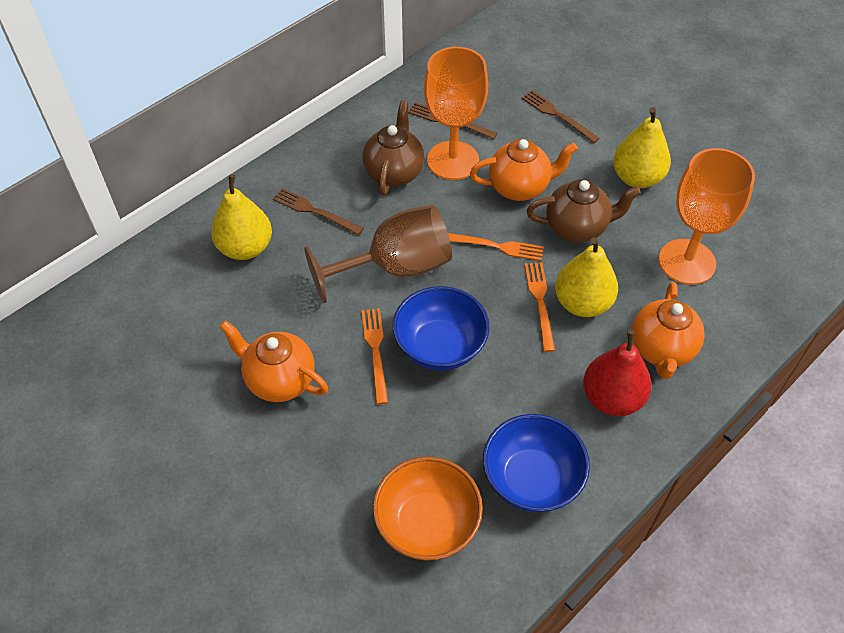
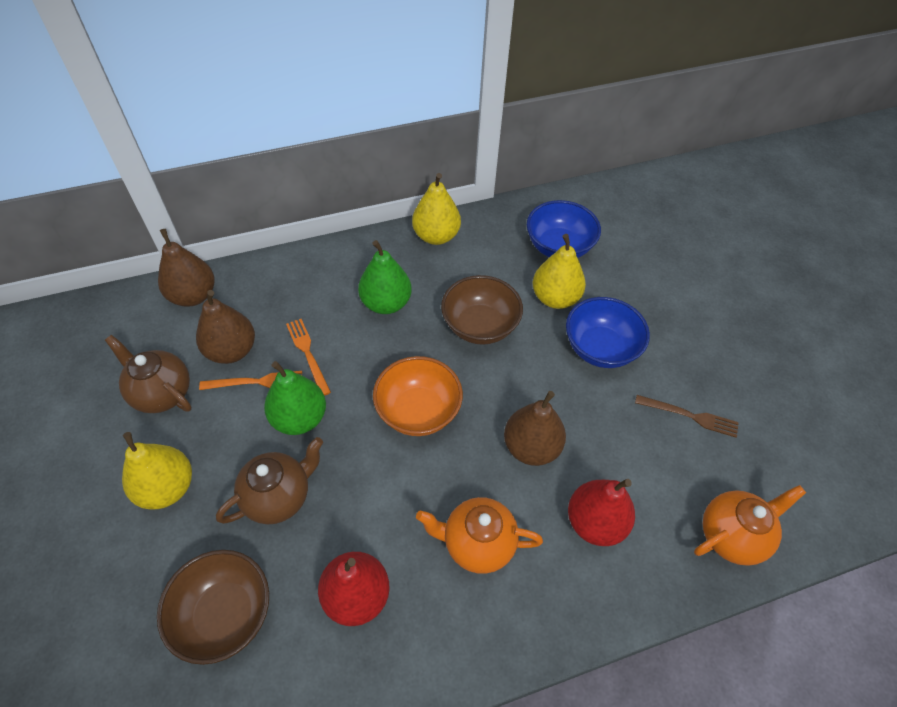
brown bowl: none = 0 -> [157,550,269,665] [441,275,523,345] = 2
brown fork: [273,188,364,235] [408,102,497,139] [522,90,600,143] = 3 -> [635,395,739,438] = 1
brown goblet: [304,205,452,303] = 1 -> none = 0
brown pear: none = 0 -> [158,229,214,307] [196,290,255,364] [504,391,566,466] = 3
green pear: none = 0 -> [264,361,326,435] [358,240,412,314] = 2
orange fork: [362,308,388,404] [448,233,544,261] [525,262,555,352] = 3 -> [199,371,302,390] [286,319,331,396] = 2
orange goblet: [424,47,488,180] [659,148,755,285] = 2 -> none = 0
orange teapot: [219,320,328,402] [470,139,578,201] [632,282,705,379] = 3 -> [416,497,543,574] [694,485,806,566] = 2
red pear: [583,330,652,416] = 1 -> [318,552,390,626] [568,479,635,546] = 2

